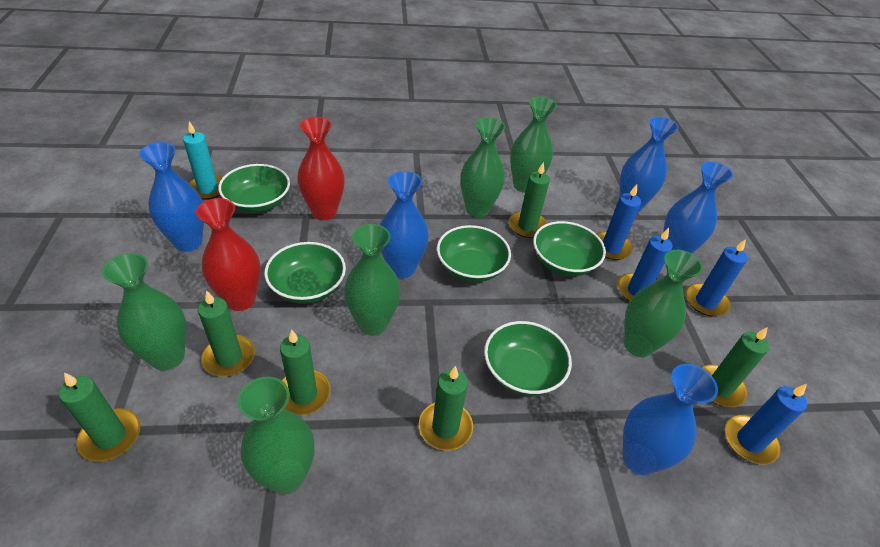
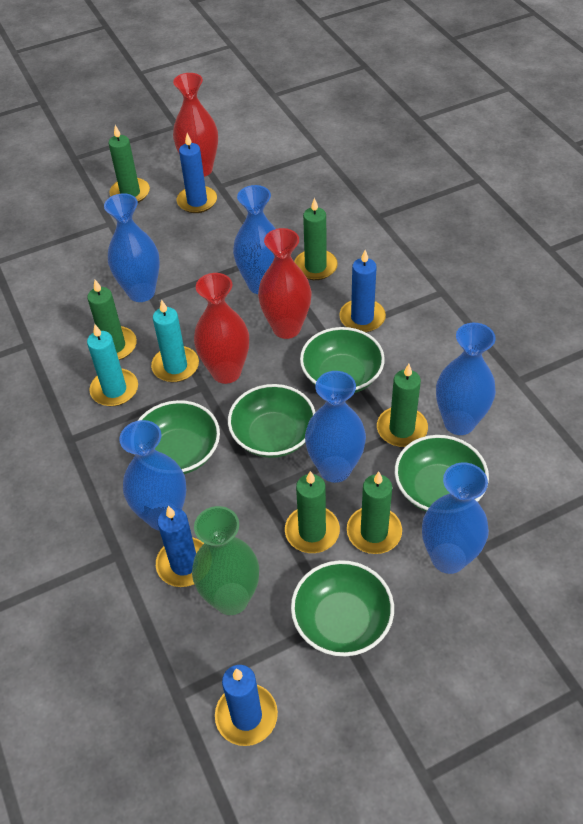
blue vase: [139,142,204,252] [380,171,429,278] [620,117,678,212] [623,364,718,475] [663,162,733,254] = 5 -> [104,193,160,302] [119,420,186,531] [233,185,276,294] [305,371,366,483] [422,463,489,574] [436,323,496,435] = 6
green vase: [102,253,187,371] [238,377,314,494] [344,224,401,336] [460,117,505,217] [510,97,557,193] [624,250,703,357] = 6 -> [192,506,259,615] = 1
red vase: [196,198,261,311] [297,117,345,220] = 2 -> [173,73,218,177] [194,273,249,384] [258,228,311,339] = 3
turquoise candle: [183,121,223,200] = 1 -> [87,324,138,406] [151,299,199,382] = 2

